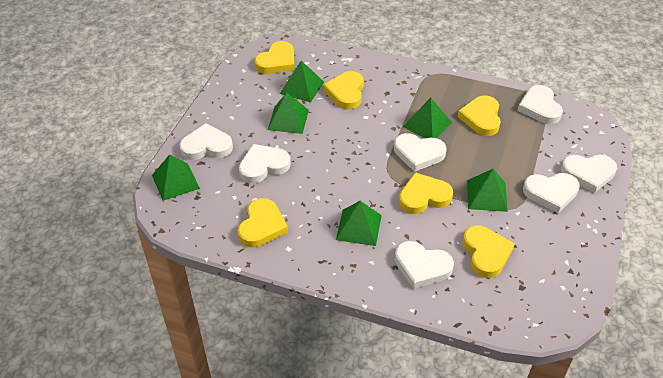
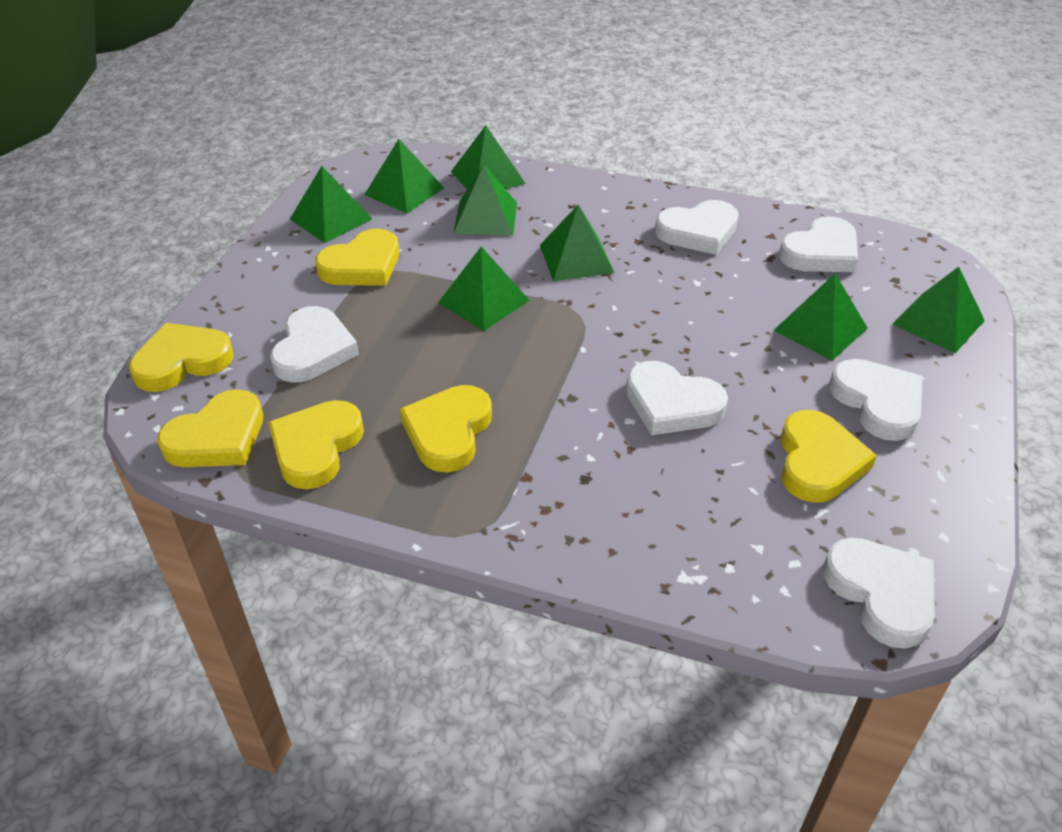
green pyramid: [152,154,200,201] [268,93,309,134] [280,61,324,103] [336,201,382,246] [403,98,452,138] [467,169,508,212] = 6 -> [290,166,372,243] [364,139,444,213] [438,246,530,331] [451,125,526,189] [453,164,517,236] [540,204,614,281] [774,274,868,361] [892,267,985,353] = 8
white heart: [179,123,233,160] [239,144,291,183] [394,133,446,172] [395,241,454,289] [518,85,563,124] [523,173,580,213] [561,155,617,193] = 7 -> [270,306,359,383] [626,361,728,435] [655,200,739,255] [779,216,858,272] [823,538,935,649] [829,359,922,441] = 6

